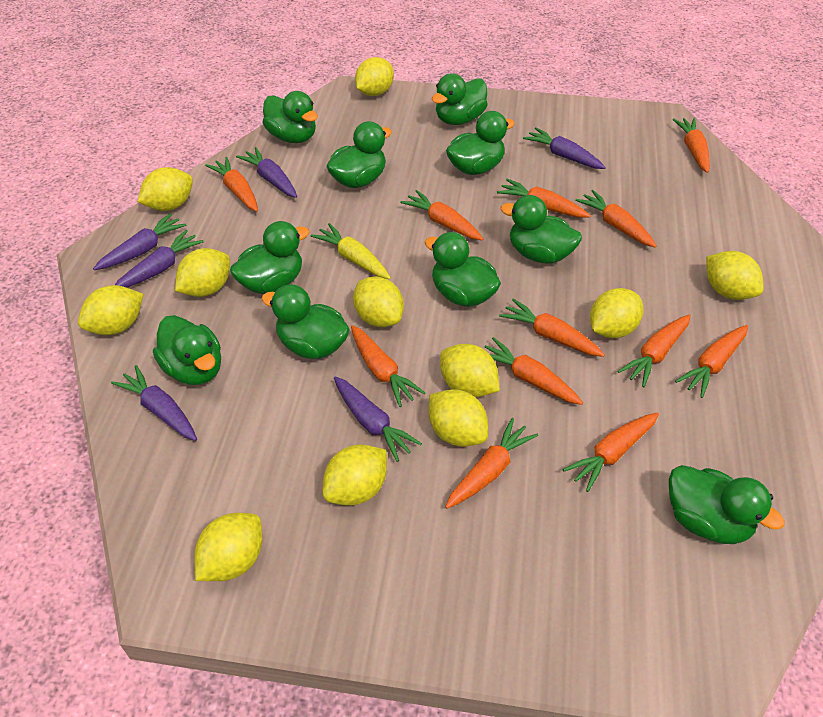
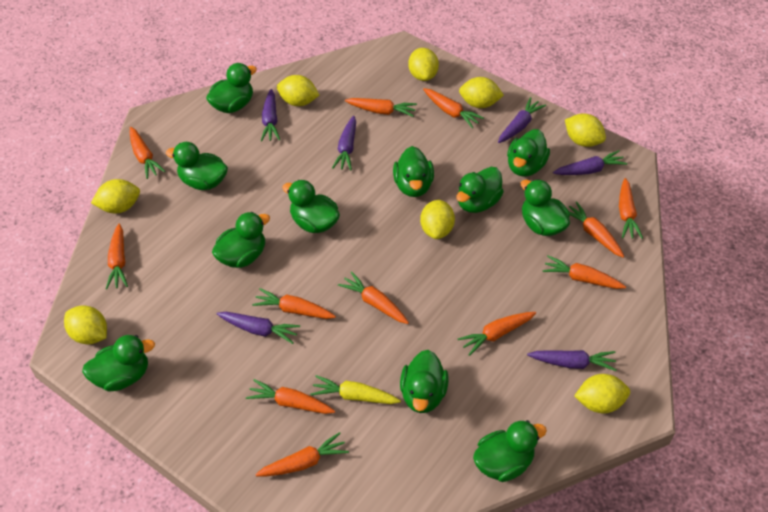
green duck: [153,315,221,385] [230,221,309,294] [261,285,350,359] [263,91,318,143] [326,121,392,188] [425,232,501,307] [432,74,488,125] [446,111,515,175] [500,195,582,264] [669,465,785,544] = 10 -> [82,335,155,392] [166,142,228,190] [206,63,257,113] [212,212,270,268] [282,180,340,233] [393,146,434,197] [400,350,449,413] [456,167,504,213] [473,420,547,482] [507,129,550,177] [521,179,570,236] = 11
yellow lemon: [78,285,144,335] [137,167,193,211] [175,248,230,297] [194,513,262,581] [323,444,387,506] [353,276,404,327] [355,57,394,96] [429,389,488,447] [440,344,500,397] [590,288,643,338] [706,251,763,300] = 11 -> [64,305,107,344] [91,179,140,213] [277,75,319,106] [408,48,439,81] [420,200,455,239] [459,77,504,108] [565,113,606,147] [574,374,630,413] = 8

